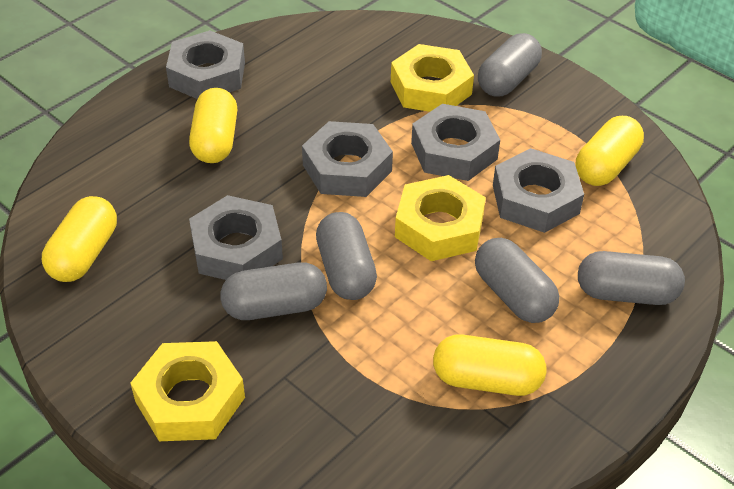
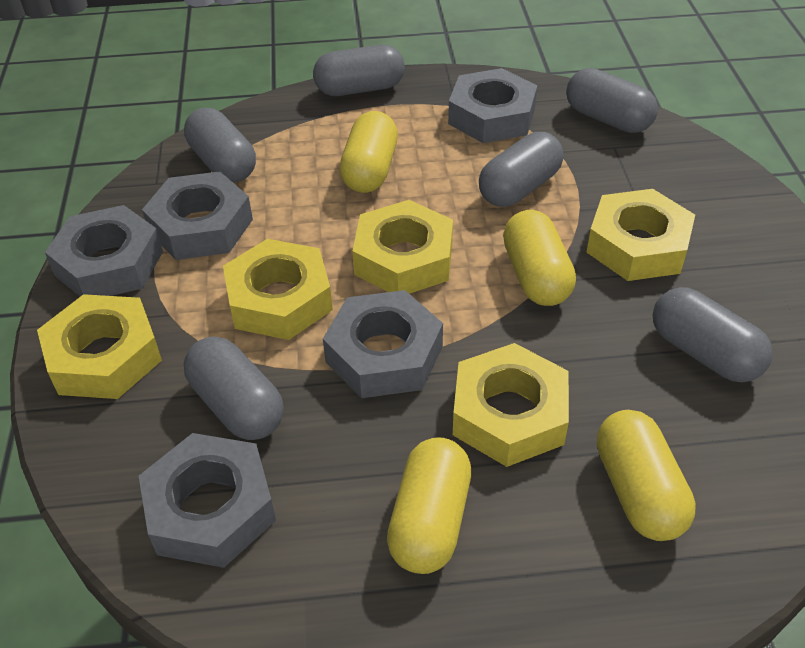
grey capsule: [220,262,327,320] [316,212,377,300] [475,238,559,323] [478,33,542,97] [578,251,685,305] = 5 -> [184,108,256,182] [184,336,284,440] [313,45,405,96] [479,132,564,207] [566,68,658,133] [653,287,773,383] = 6
yellow nut: [130,341,245,441] [391,44,474,112] [395,175,486,261] = 3 -> [37,294,162,399] [223,239,333,340] [352,200,453,294] [453,343,569,467] [586,189,695,281] = 5

